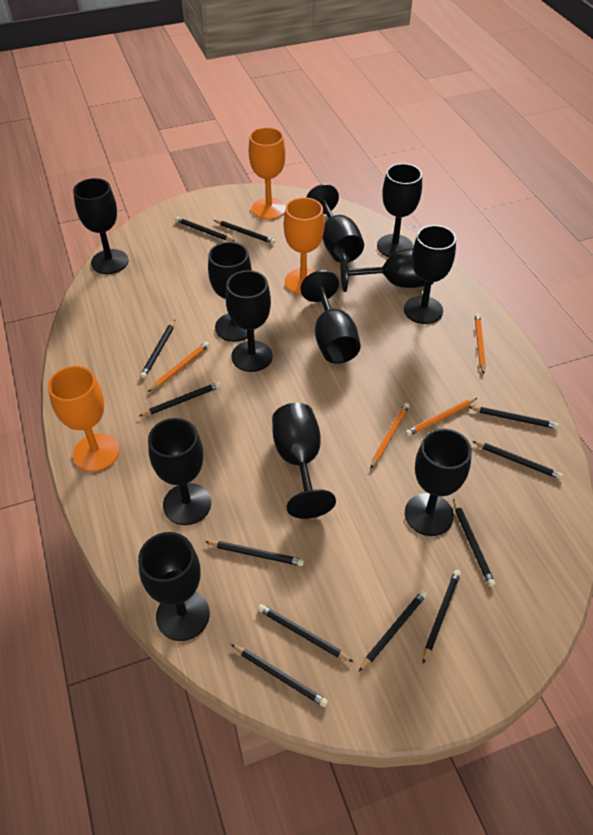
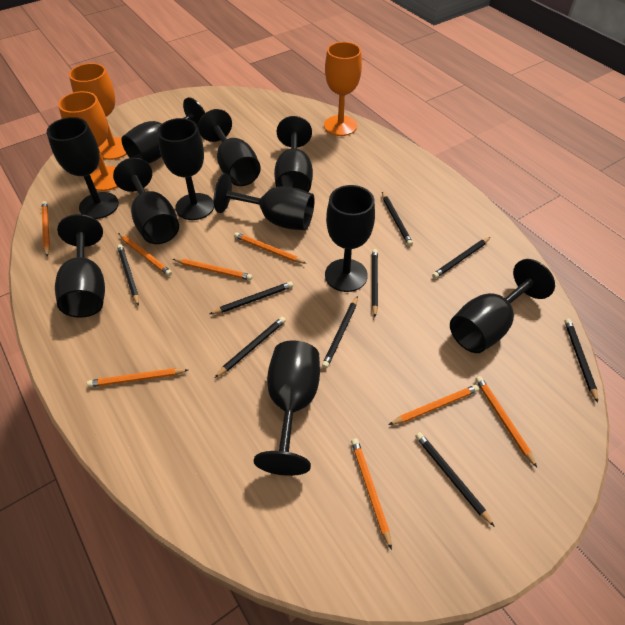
black goblet: [73,178,128,274] [138,532,210,641] [148,418,211,525] [208,242,255,342] [226,270,273,372] [272,403,336,519] [300,270,361,364] [306,184,364,263] [341,248,434,292] [377,163,422,257] [404,225,456,324] [405,429,472,536] = 12 -> [47,117,119,219] [55,214,105,318] [113,158,179,244] [121,97,205,164] [157,118,214,220] [198,109,261,186] [214,173,315,231] [254,340,320,476] [274,116,313,192] [325,185,375,292] [450,259,555,353] = 11
black pencil: [139,382,221,416] [140,320,175,378] [175,217,235,242] [205,541,304,566] [214,220,275,244] [231,644,328,707] [258,604,353,662] [359,590,427,672] [423,570,461,663] [453,498,495,587] [468,407,559,429] [472,441,563,480] = 12 -> [117,244,139,306] [210,281,293,314] [215,317,286,378] [322,296,358,368] [372,249,378,317] [382,192,413,246] [415,432,495,527] [432,237,490,278] [564,318,598,403] = 9
orange pencil: [148,342,209,392] [370,403,410,469] [405,398,477,436] [475,313,486,374] = 4 -> [42,201,50,256] [87,368,188,387] [118,233,172,276] [173,259,253,280] [234,232,307,264] [351,438,392,550] [389,385,479,425] [475,376,537,468] = 8

